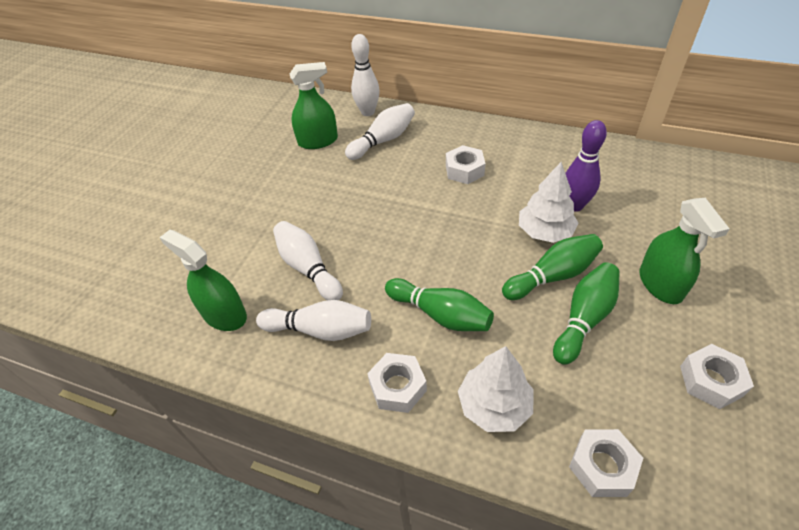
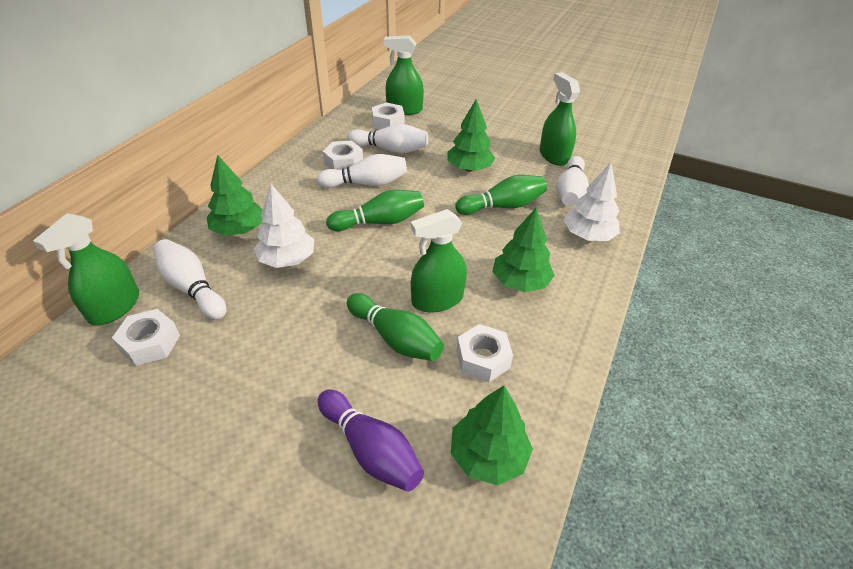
green spray bottle: [159,230,247,331] [290,62,338,149] [639,198,730,304] = 3 -> [33,213,139,325] [384,35,424,115] [411,209,467,312] [539,72,580,166] = 4
green tree: none = 0 -> [207,155,263,236] [447,99,495,172] [451,386,533,485] [492,207,555,292] = 4

